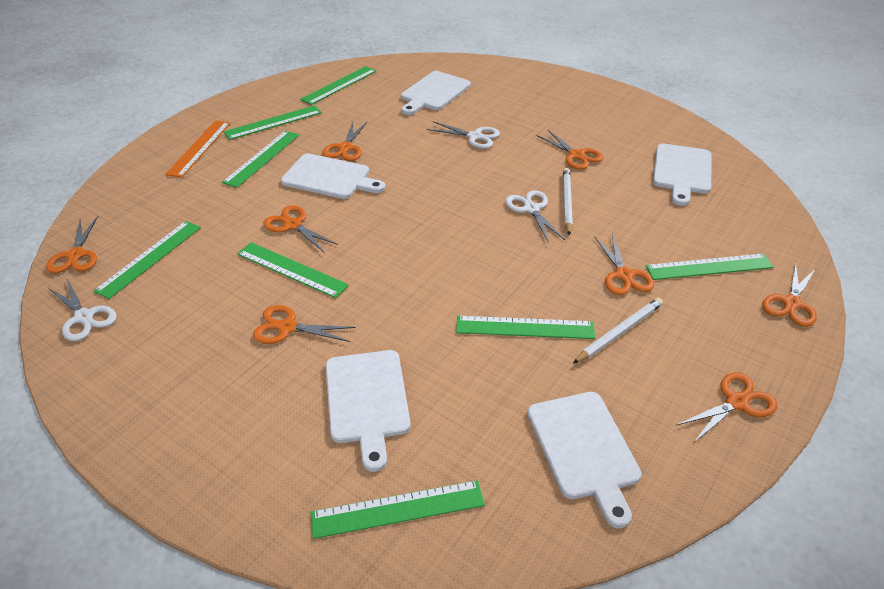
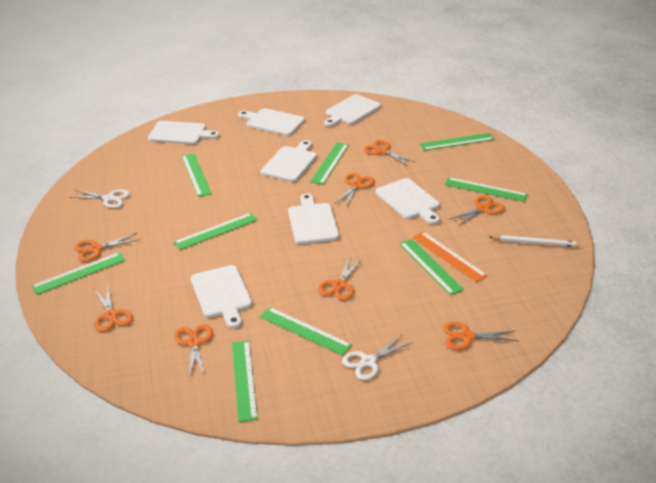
green ruler: [93,221,201,299] [222,131,299,188] [224,105,322,140] [237,242,349,298] [300,66,376,105] [311,480,485,539] [456,316,595,339] [646,253,774,280] = 8 -> [31,252,126,295] [174,213,258,250] [182,153,212,197] [232,341,258,422] [260,307,352,356] [310,143,348,185] [399,239,464,295] [420,133,494,151] [444,177,528,202] = 9
white cutting board: [281,153,385,199] [326,350,411,472] [401,71,471,115] [527,392,642,528] [653,143,712,206] = 5 -> [148,121,220,145] [191,265,252,329] [238,108,305,136] [261,140,317,182] [288,193,339,244] [324,94,381,127] [376,178,440,224] = 7
white pencil: [563,168,573,235] [573,298,663,364] = 2 -> [490,235,577,247] = 1
white scissors: [48,279,117,341] [427,121,500,149] [505,190,565,243] = 3 -> [69,189,130,208] [342,335,413,380] = 2

